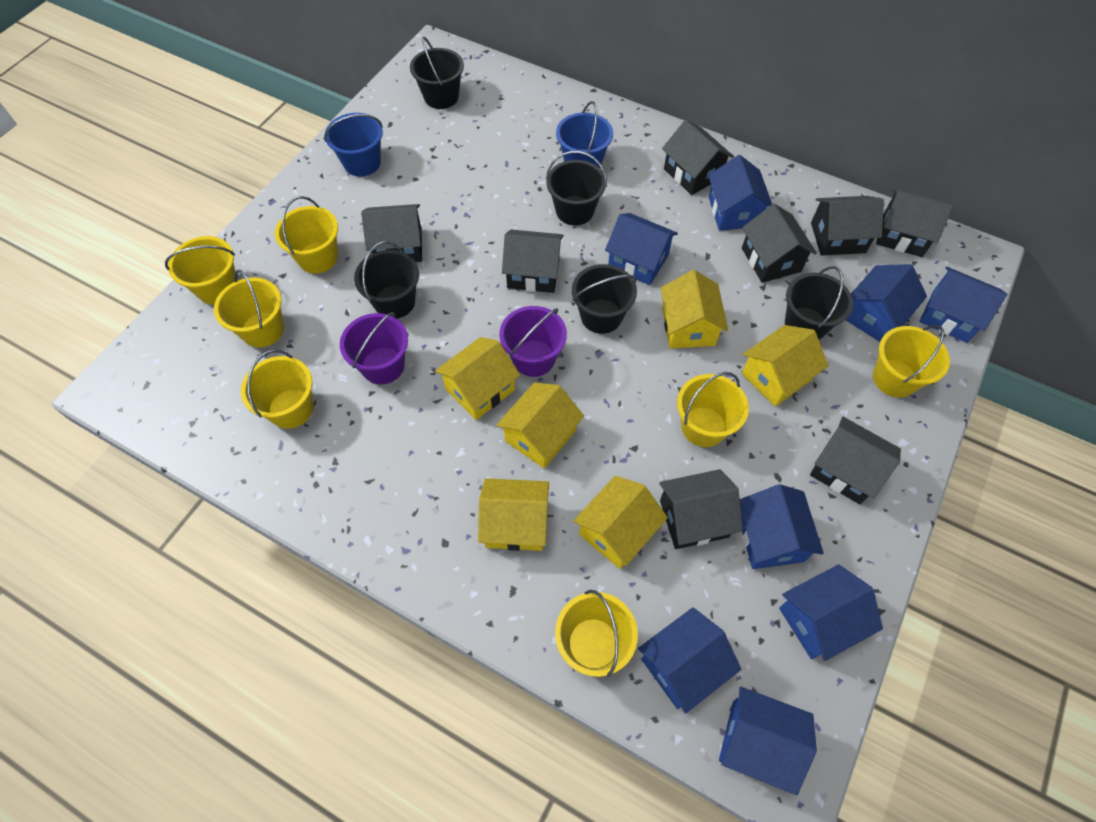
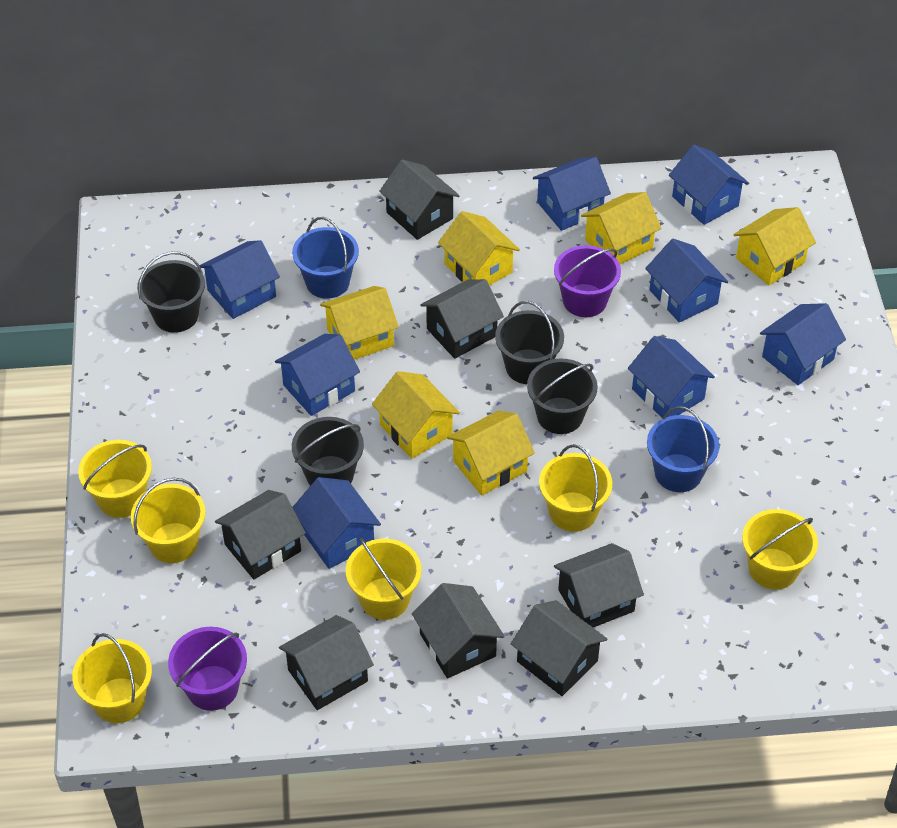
black bucket: [354,241,419,319] [410,37,464,109] [546,151,607,225] [572,264,637,334] [785,266,853,340] = 5 -> [137,252,205,333] [292,417,364,486] [495,301,564,384] [527,358,598,434] = 4
black house: [361,204,422,262] [502,230,563,293] [659,469,743,549] [662,120,734,195] [742,204,817,283] [810,417,901,504] [811,196,884,256] [876,189,953,257] = 8 -> [215,490,306,579] [279,615,374,710] [379,159,460,240] [412,583,505,679] [420,279,504,359] [511,600,607,696] [554,543,644,628] = 7
yellow bucket: [165,236,238,305] [214,270,284,347] [241,350,314,429] [275,196,338,273] [555,590,638,677] [677,372,749,447] [873,325,950,398] = 7 -> [72,633,152,723] [78,440,152,518] [131,478,205,563] [346,538,421,620] [539,444,612,532] [742,509,818,590] = 6

